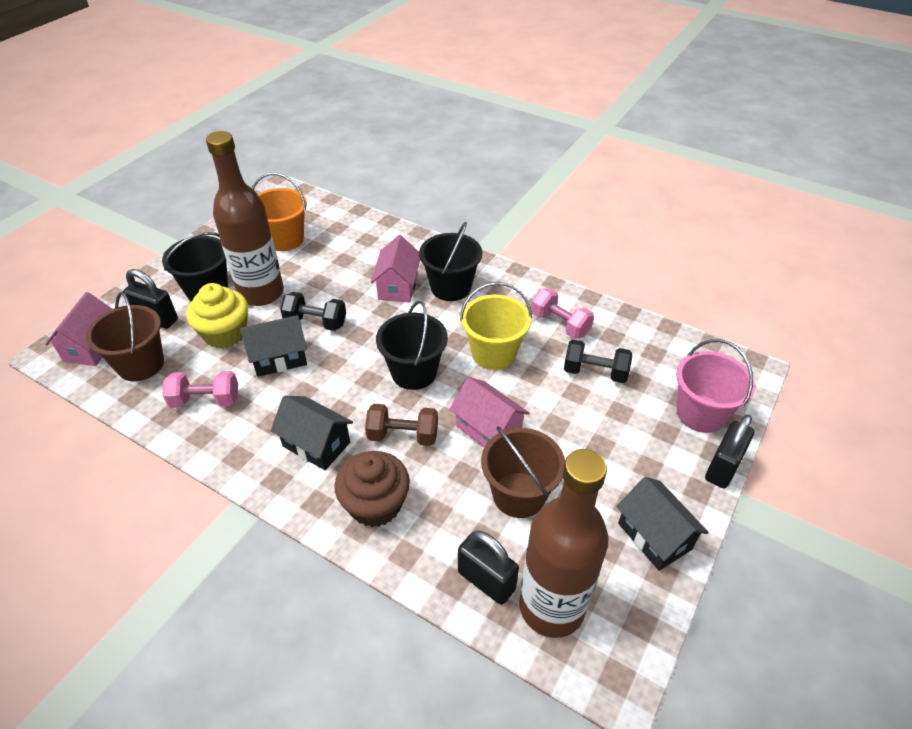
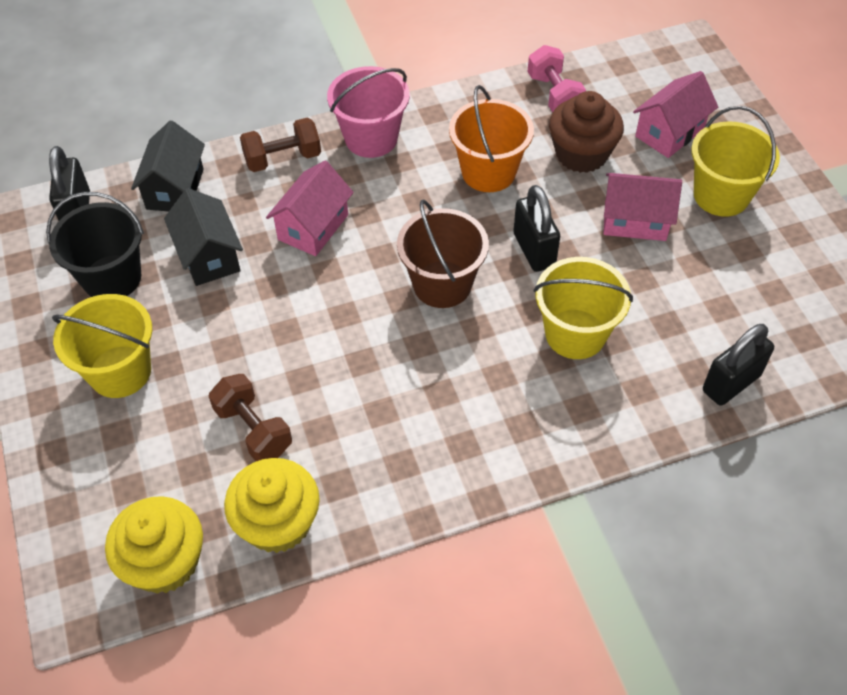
black bucket: [162,232,228,302] [376,301,448,390] [419,222,482,301] = 3 -> [46,192,144,297] = 1
black dumbbell: [280,292,346,331] [564,340,632,383] = 2 -> none = 0
black house: [240,315,307,377] [271,395,353,470] [616,477,709,571] = 3 -> [131,121,205,212] [164,188,243,286] = 2
brown bottle: [206,131,284,306] [519,449,609,638] = 2 -> none = 0
brown bucket: [86,292,164,381] [481,426,565,518] = 2 -> [397,200,489,308] = 1
brown dumbbell: [365,404,438,446] = 1 -> [209,374,292,461] [240,118,321,172] = 2
pink dumbbell: [163,371,238,408] [531,288,594,339] = 2 -> [527,45,586,113] = 1
yellow bucket: [460,282,532,370] = 1 -> [52,294,152,398] [534,257,633,359] [691,106,780,217] = 3
yellow cupcake: [186,283,248,348] = 1 -> [105,496,203,594] [224,458,320,553] = 2

